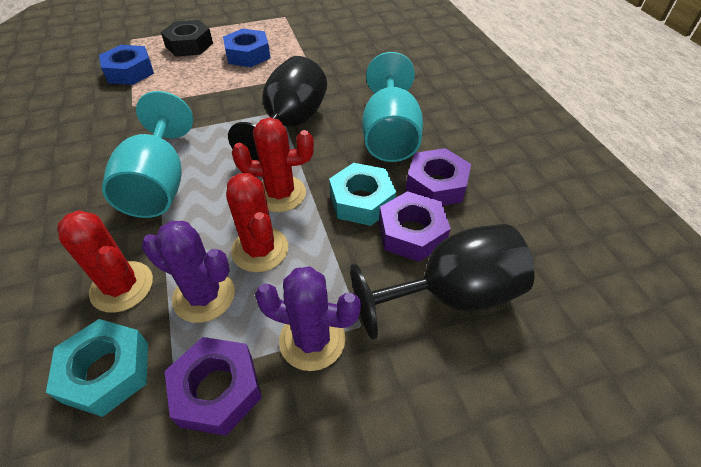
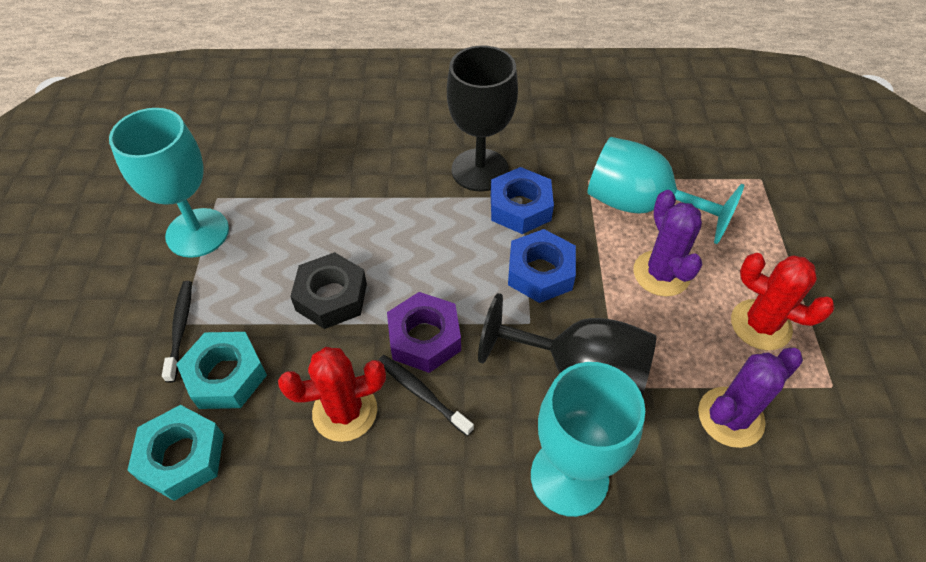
black toothbrush: none = 0 -> [162,281,192,383] [378,355,474,436] = 2
purple nut: [165,337,262,436] [379,191,451,262] [406,148,471,206] = 3 -> [387,292,461,373] = 1
red cactus: [57,210,153,313] [226,173,288,272] [232,118,314,212] = 3 -> [278,347,386,442] [731,253,835,350] = 2
turquoise goblet: [102,91,193,218] [362,52,423,162] = 2 -> [109,108,229,258] [531,362,645,517] [587,137,744,244] = 3

